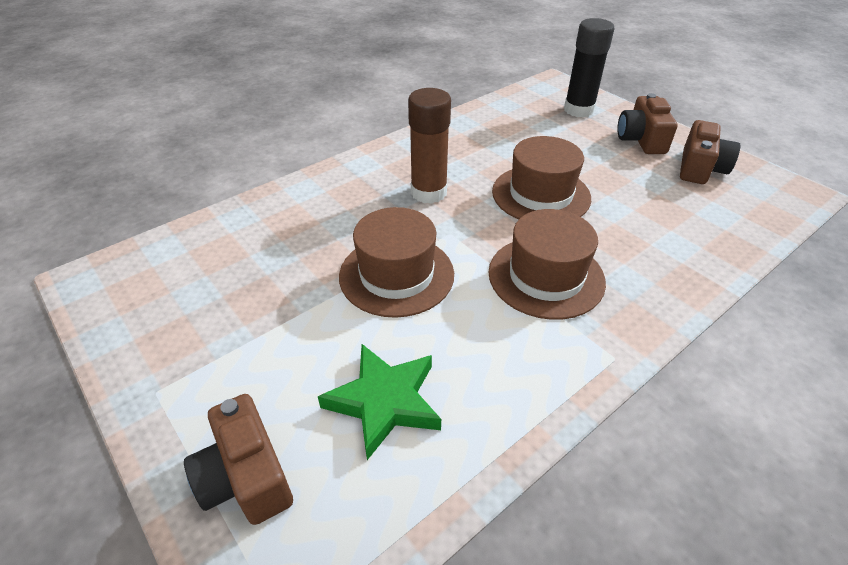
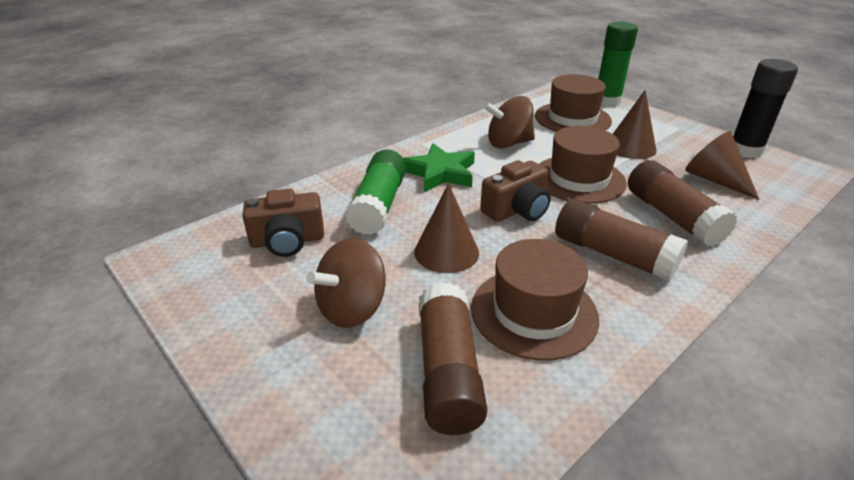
brown camera: [184,394,293,525] [617,93,678,154] [680,120,740,184] = 3 -> [242,189,324,257] [480,160,551,222] = 2
brown cone: none = 0 -> [414,183,479,273] [613,90,657,159] [685,131,760,200] = 3
brown glue stick: [408,88,451,204] = 1 -> [419,282,487,435] [555,199,688,282] [628,160,737,247] = 3
brown spinning top: none = 0 -> [306,238,386,328] [484,96,535,149] = 2
green glue stick: none = 0 -> [345,149,406,235] [598,22,638,107] = 2

